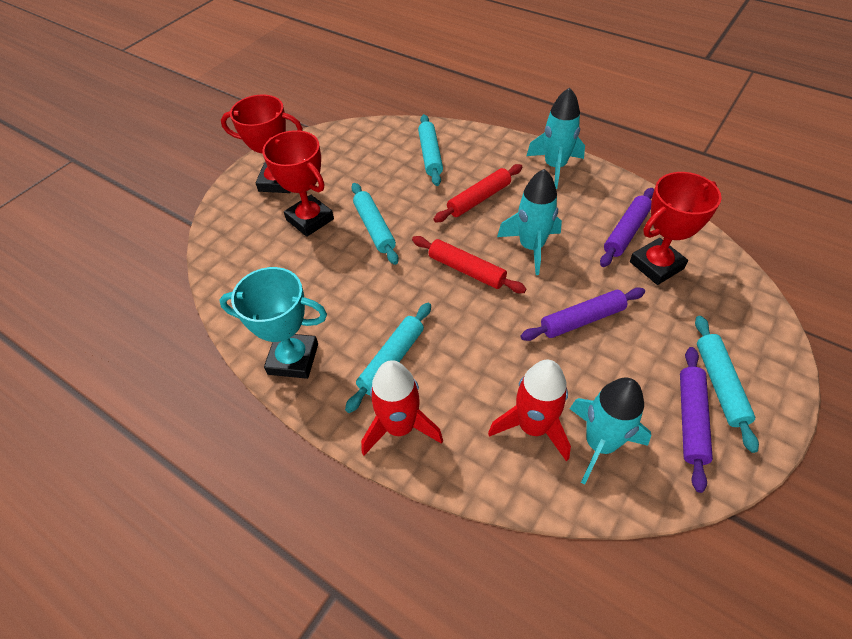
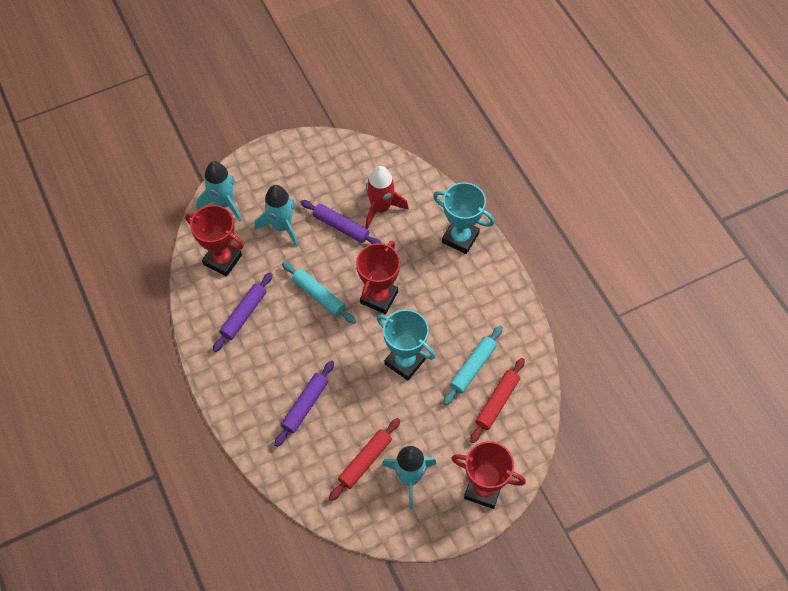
red rocket: [361,360,443,455] [488,360,571,462] = 2 -> [366,166,409,229] = 1
turquoise rolling pin: [345,303,431,413] [351,183,399,265] [418,114,443,186] [695,316,759,453] = 4 -> [282,262,356,324] [443,326,503,405] = 2
turquoise trophy: [219,267,327,379] = 1 -> [377,309,435,381] [433,182,495,254] = 2

